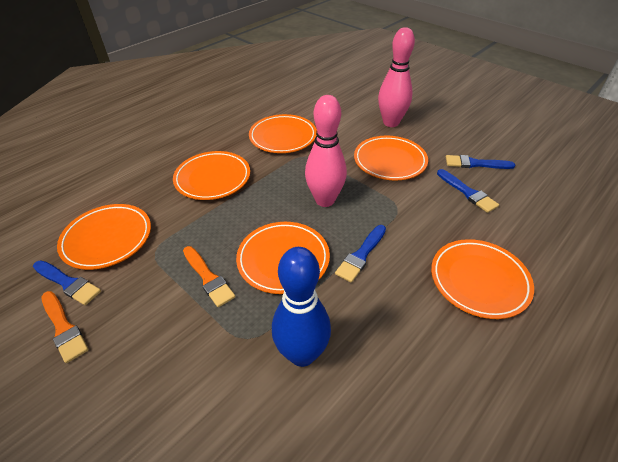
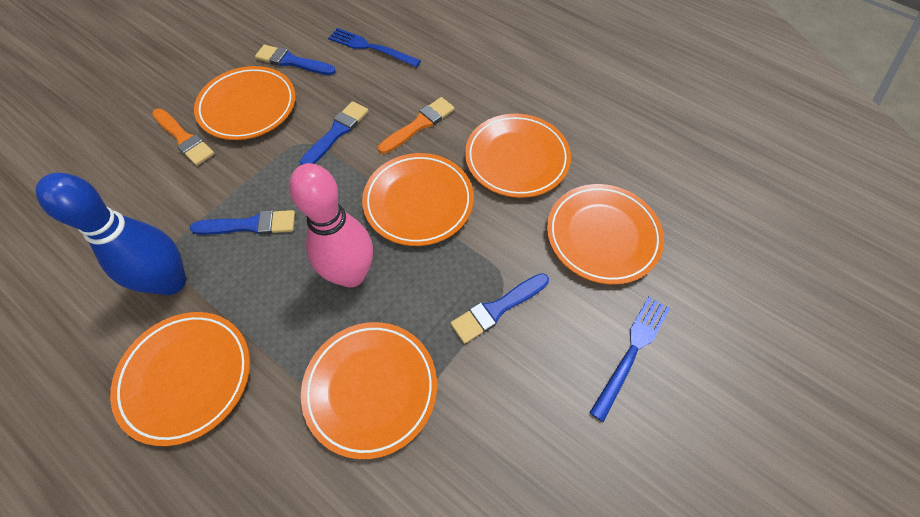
blue fork: none = 0 -> [328,28,421,67] [590,296,670,422] = 2
pink bowling pin: [305,95,347,207] [378,27,415,127] = 2 -> [289,163,373,288] = 1

